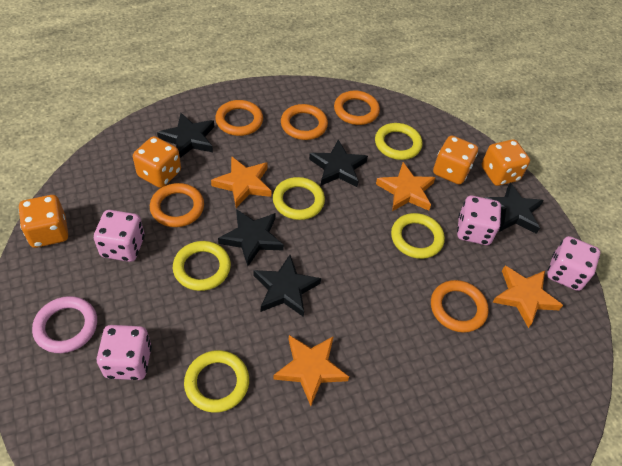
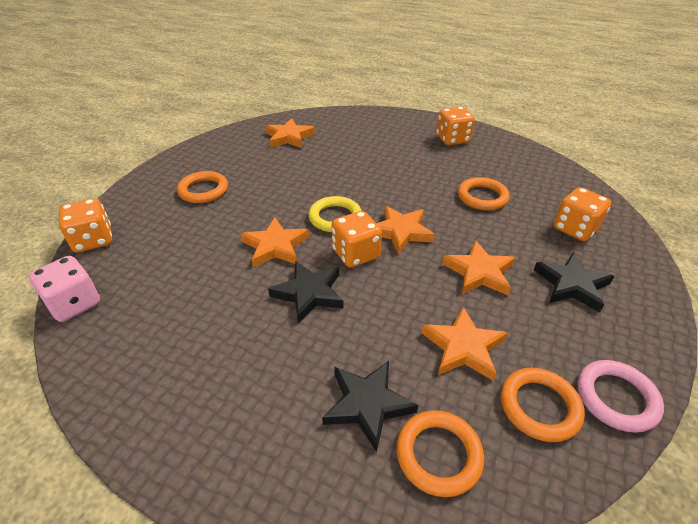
black star: [157,113,214,158] [218,209,284,266] [253,255,321,317] [309,140,368,187] [485,182,544,234] = 5 -> [268,261,344,323] [322,361,418,452] [534,252,614,313] = 3
orange ring: [150,183,204,227] [215,100,263,136] [281,104,328,140] [334,91,380,125] [431,280,489,333] = 5 -> [177,171,228,203] [396,410,484,497] [458,177,510,211] [500,368,585,442] = 4
orange star: [211,156,271,208] [273,335,349,406] [376,162,436,211] [493,266,563,328] = 4 -> [241,217,309,268] [265,118,315,148] [377,206,435,254] [421,307,507,381] [442,240,516,295] = 5
pink dice: [94,210,144,262] [97,325,152,380] [457,196,501,245] [547,236,600,291] = 4 -> [29,256,100,322] = 1
yellow ring: [173,241,231,291] [184,350,249,413] [273,177,325,220] [375,123,423,160] [391,213,445,259] = 5 -> [308,196,361,232] = 1

